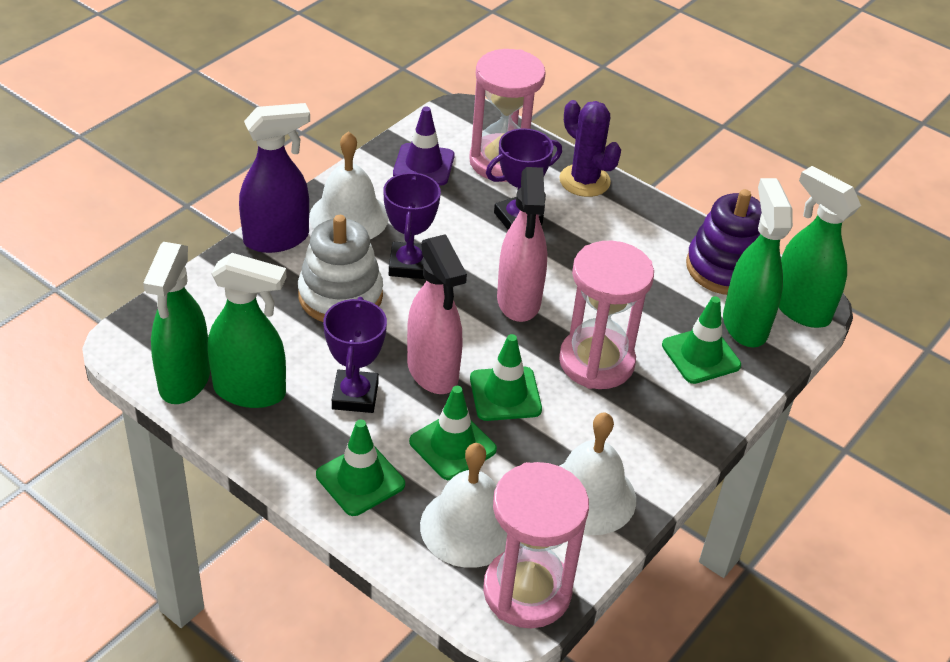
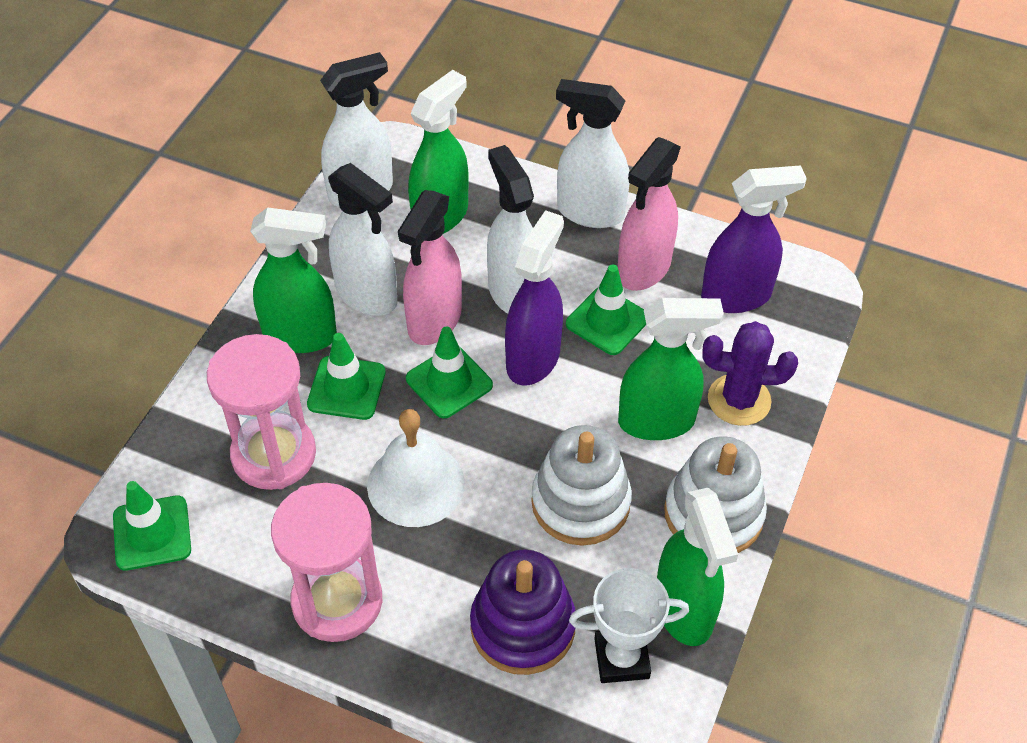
pink hourglass: [469,49,546,182] [483,462,589,628] [559,241,654,389] = 3 -> [207,334,316,490] [271,483,382,642] = 2
purple spray bottle: [239,103,310,253] = 1 -> [505,210,564,386] [701,165,807,313] = 2
purple traffic cone: [393,107,455,186] = 1 -> none = 0
purple trophy: [323,297,387,413] [383,172,441,279] [486,128,562,230] = 3 -> none = 0
white bell: [309,131,389,239] [420,443,507,568] [559,412,636,535] = 3 -> [367,409,465,527] = 1
white spray bottle: none = 0 -> [320,52,393,207] [328,163,397,316] [487,145,534,314] [556,79,630,228] = 4
white stacking toy: [298,215,383,322] = 1 -> [531,425,632,546] [664,437,767,553] = 2
white trophy: none = 0 -> [569,568,689,683] = 1

